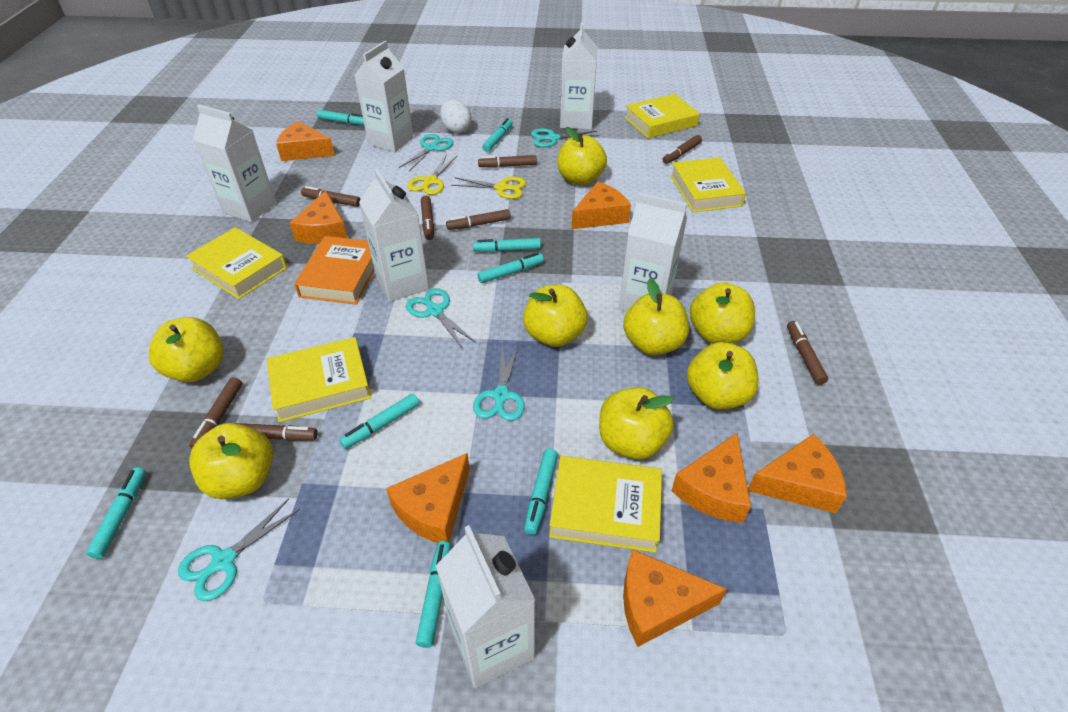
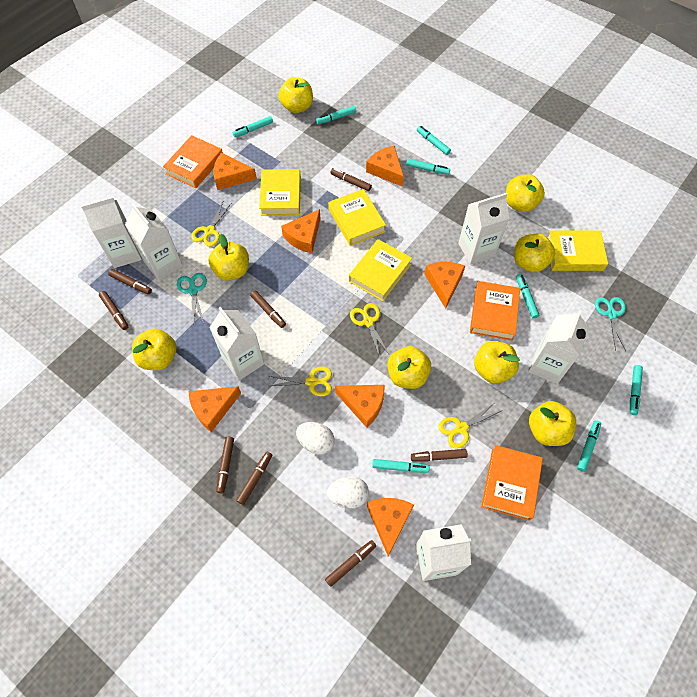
orange book: [294,236,374,305] = 1 -> [163,135,223,188] [470,281,520,341] [481,445,543,521] = 3
turquoise scissors: [178,499,300,601] [399,134,454,172] [406,288,475,349] [473,344,525,421] [531,128,600,147] = 5 -> [177,273,207,325] [595,297,626,351] = 2
white egg: [440,99,472,133] = 1 -> [296,422,335,455] [327,477,369,509] = 2
yellow book: [186,227,287,299] [267,337,371,422] [549,456,662,553] [624,94,700,138] [670,157,746,212] = 5 -> [259,169,301,216] [328,189,386,246] [349,239,412,301] [547,230,608,271] = 4
yellow scissors: [407,154,457,195] [451,177,526,199] = 2 -> [191,202,231,247] [270,367,332,396] [350,303,389,357] [439,403,501,449] = 4

